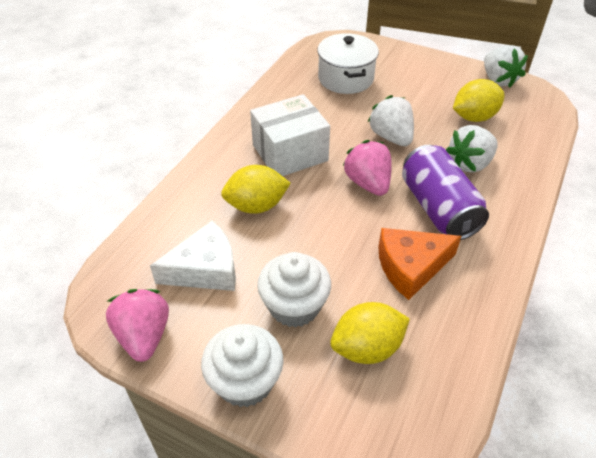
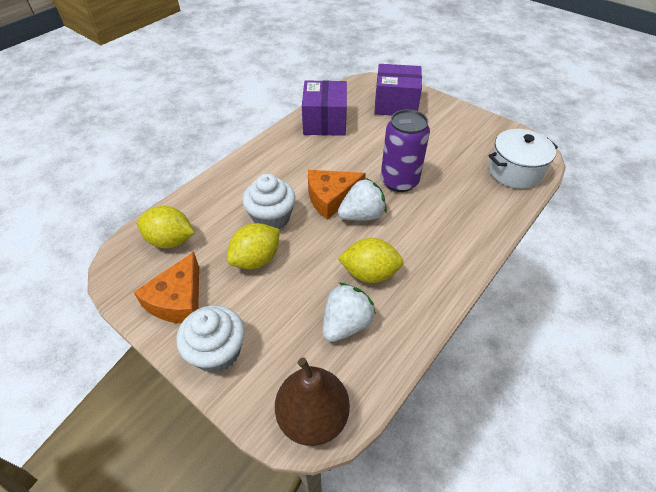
brown pear: none = 0 -> [275,358,350,446] = 1
orange cheese: [378,228,461,300] = 1 -> [134,252,199,323] [308,170,366,220] = 2
pink strawberry: [106,289,169,362] [343,140,392,196] = 2 -> none = 0
purple box: none = 0 -> [302,80,347,136] [374,64,422,116] = 2
white box: [250,94,330,176] = 1 -> none = 0
white cheese: [150,221,236,291] = 1 -> none = 0
white strawberry: [368,95,414,146] [446,125,498,173] [484,45,528,88] = 3 -> [323,283,376,342] [338,178,387,221] = 2

